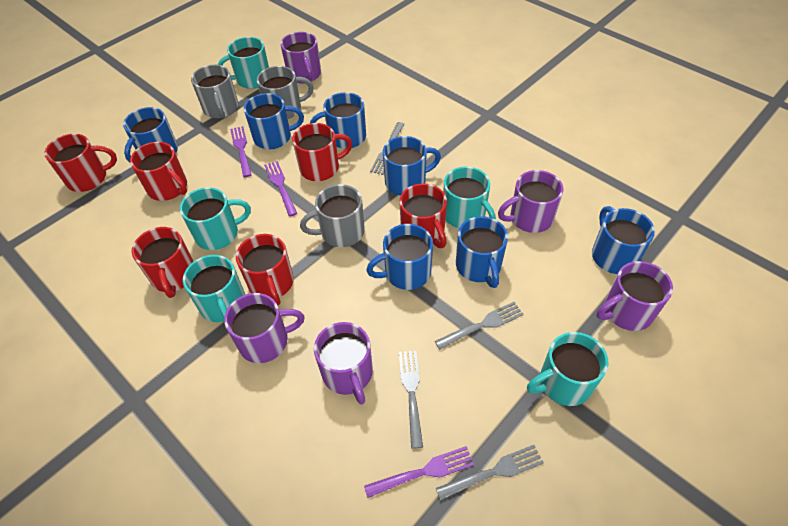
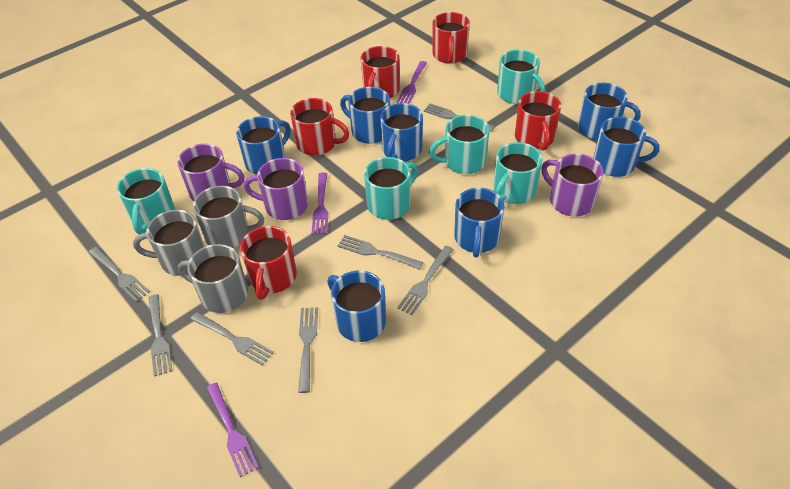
grey fork: [370,122,405,175] [399,351,423,449] [435,302,524,350] [436,445,544,500] = 4 -> [88,247,150,302] [149,294,172,377] [190,312,274,366] [298,307,318,393] [337,235,423,270] [397,246,454,315] [424,103,495,131] = 7
purple mug: [224,293,304,363] [280,32,321,84] [314,322,373,404] [498,170,563,233] [597,261,673,331] = 5 -> [177,144,245,201] [244,158,308,220] [541,154,603,217] = 3
red mug: [44,134,117,192] [130,142,187,201] [132,227,194,298] [236,234,294,305] [292,123,353,181] [399,183,447,248] = 6 -> [240,226,297,300] [290,98,349,156] [361,46,400,98] [433,12,470,64] [515,91,561,151] = 5

